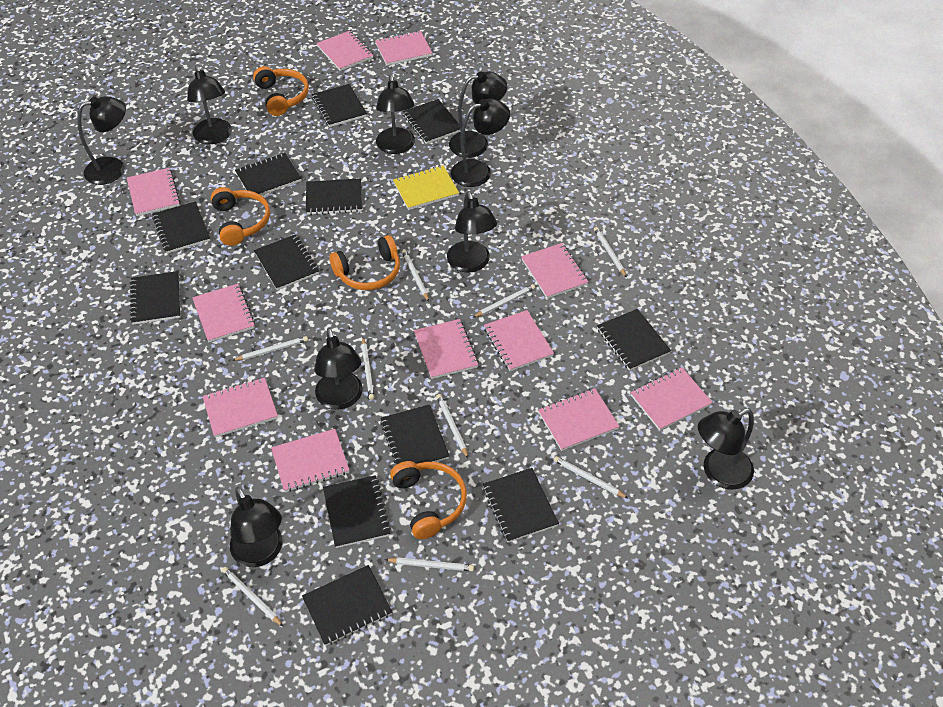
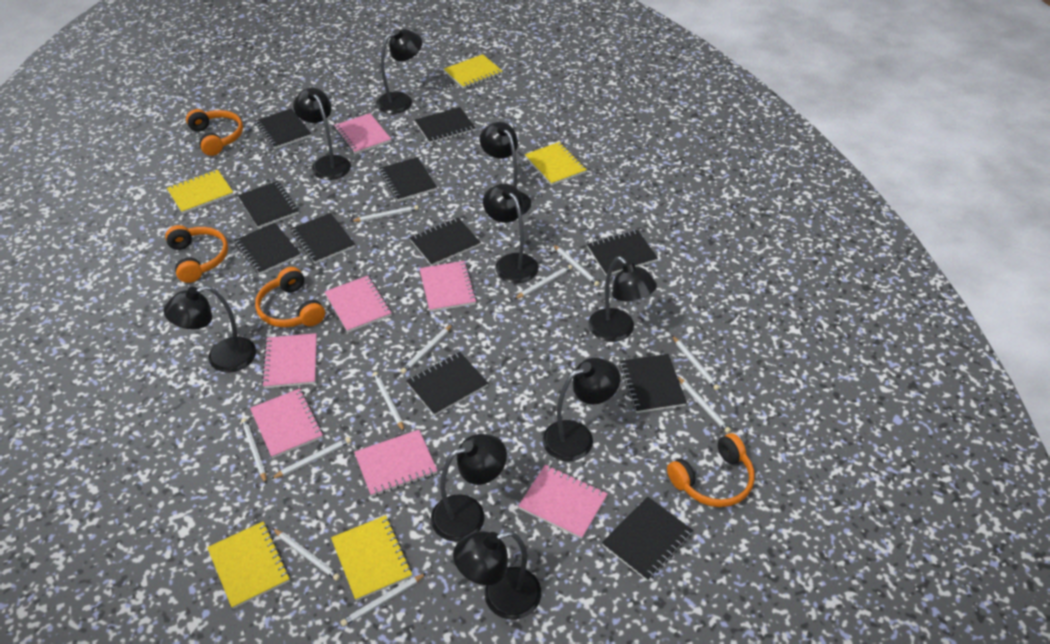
black notebook: [130,271,181,325] [152,201,210,254] [235,153,302,199] [254,234,319,290] [302,565,392,646] [306,178,362,215] [312,84,367,127] [323,475,391,548] [380,404,449,464] [403,99,461,144] [483,468,559,542] [597,309,671,371] = 12 -> [234,223,301,275] [238,181,299,229] [255,109,311,149] [291,213,355,264] [379,157,437,202] [406,352,488,416] [410,217,481,266] [415,107,475,144] [587,230,658,276] [602,496,693,581] [619,354,687,413] = 11
pink notebook: [127,168,180,216] [192,284,255,342] [203,377,278,437] [271,429,350,492] [316,31,374,71] [375,31,432,66] [414,319,479,379] [484,310,554,371] [521,243,589,299] [538,388,620,451] [630,367,713,431] = 11 -> [250,388,323,458] [262,333,317,388] [325,276,392,332] [334,113,391,154] [354,430,438,497] [419,261,477,312] [518,465,608,539] = 7
white pencil: [222,567,283,626] [232,336,308,361] [361,338,374,400] [385,557,474,571] [402,250,429,302] [436,394,468,458] [473,284,536,318] [553,456,629,499] [594,227,627,278] = 9 -> [241,418,267,483] [271,437,351,479] [272,528,340,581] [340,573,427,627] [351,205,419,222] [373,372,404,432] [401,324,453,374] [515,265,572,299] [553,245,600,286] [672,335,720,391] [677,376,731,433] = 11
yellow notebook: [393,165,459,210] = 1 -> [167,170,234,214] [207,521,290,609] [331,515,412,601] [444,54,503,89] [525,142,587,186] = 5

